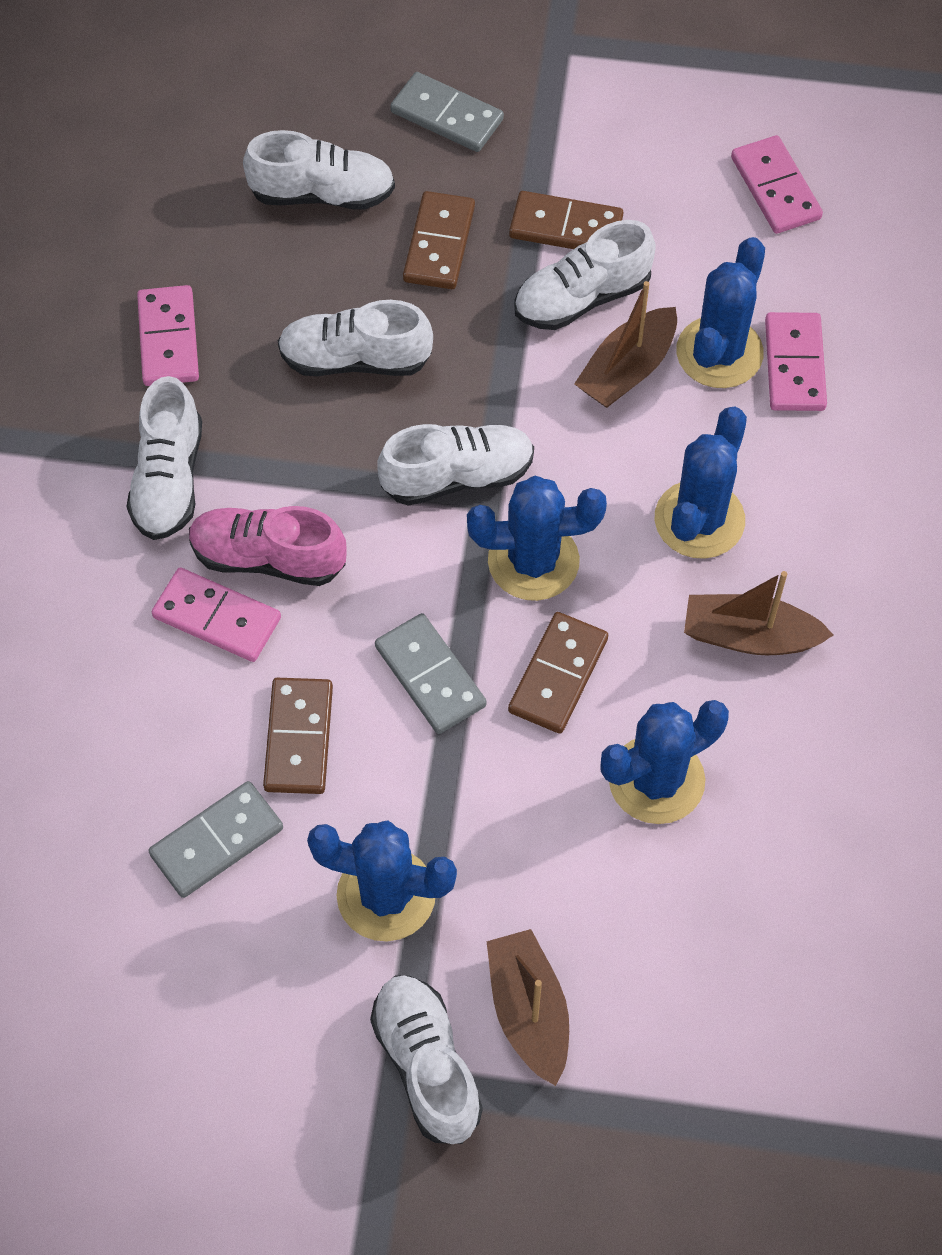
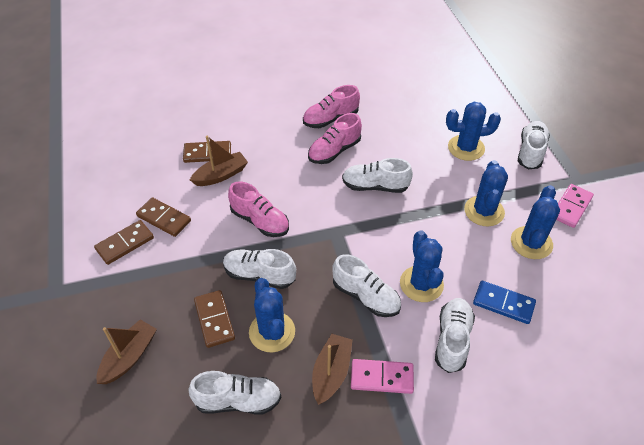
blue domino: none = 0 -> [473,281,536,324] = 1
grey domino: [148,781,283,898] [375,613,487,734] [390,72,504,152] = 3 -> none = 0
pink domino: [137,285,199,386] [152,568,281,662] [731,135,823,234] [765,312,827,411] = 4 -> [351,359,414,394] [556,184,594,228] = 2
pink shoe: [189,506,346,586] = 1 -> [228,181,289,237] [303,85,360,128] [308,113,362,164] = 3

